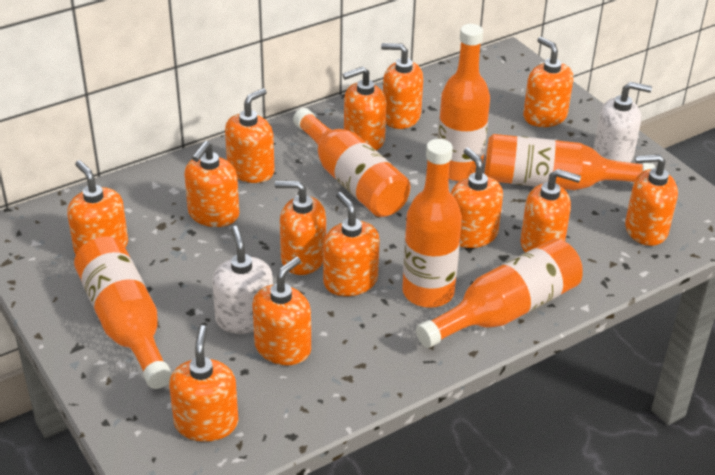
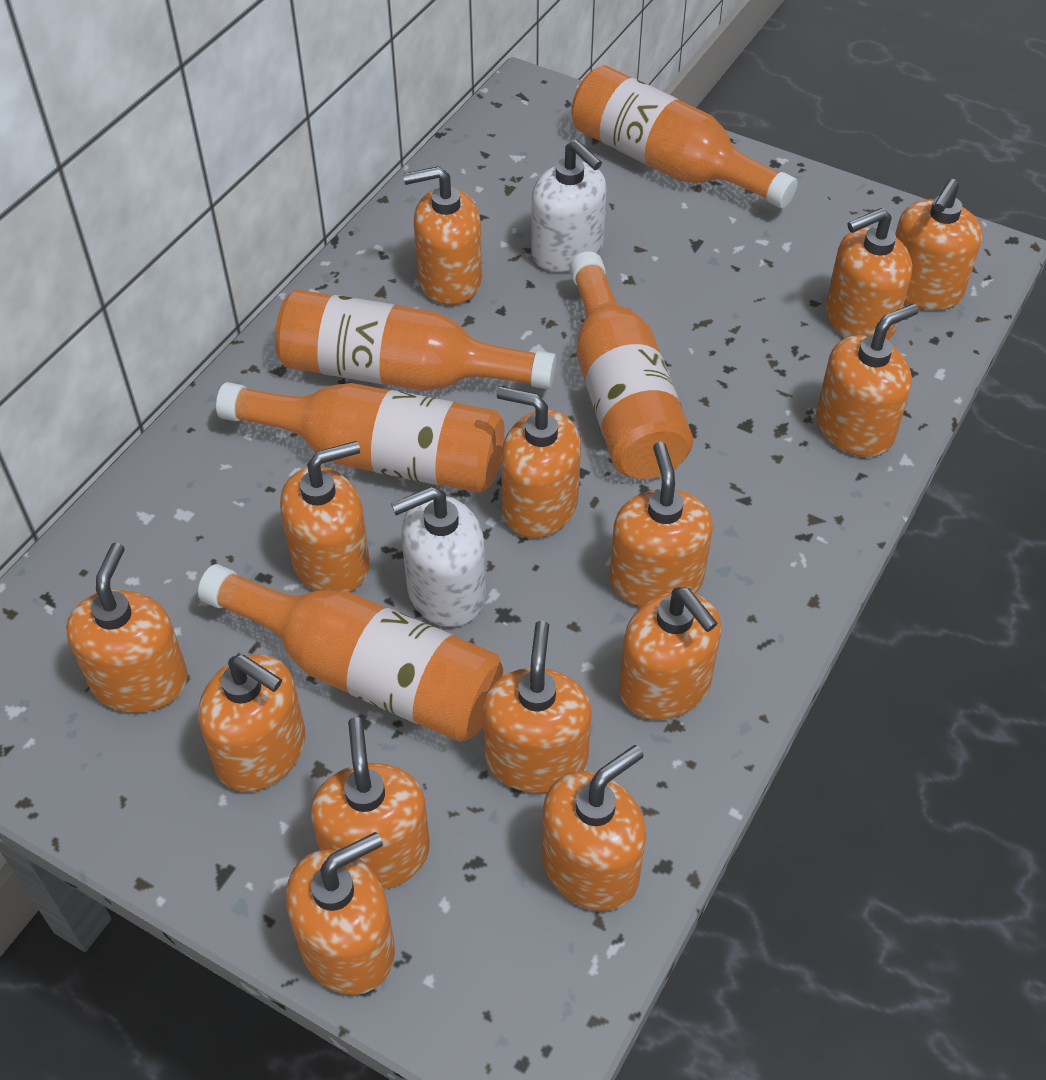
orange bottle: [74,236,172,389] [293,108,410,217] [402,139,462,308] [416,239,583,348] [438,24,490,181] [484,134,655,190] = 6 -> [198,564,503,742] [216,382,505,493] [275,289,556,391] [569,251,693,479] [571,65,798,208] = 5
orange soap dispenser: [67,160,128,255] [169,325,239,442] [184,141,239,227] [225,88,275,183] [252,257,311,365] [275,181,326,275] [323,192,380,296] [342,66,387,150] [381,43,423,129] [451,147,503,248] [521,169,581,253] [523,37,573,127] [625,154,678,246] = 13 -> [66,542,188,713] [198,654,306,792] [280,441,370,592] [286,832,395,995] [311,717,430,890] [403,166,482,305] [483,621,591,793] [497,386,581,538] [542,745,646,911] [610,442,713,607] [619,587,721,720] [816,303,919,457] [825,208,912,340] [895,179,982,310] = 14

